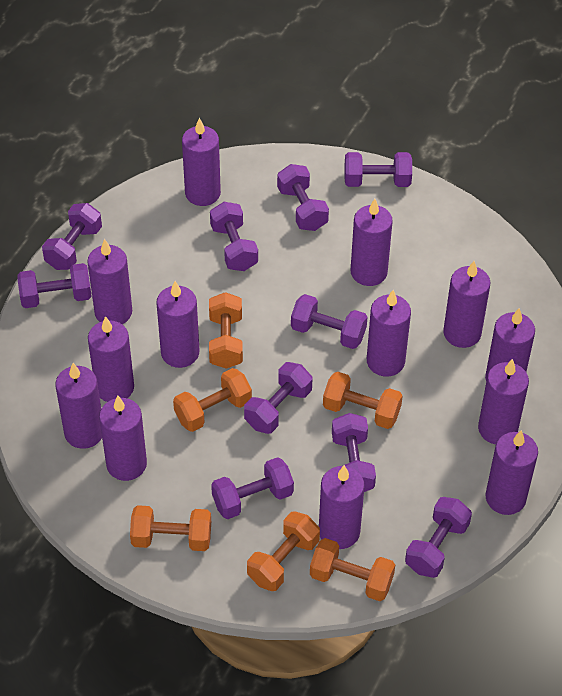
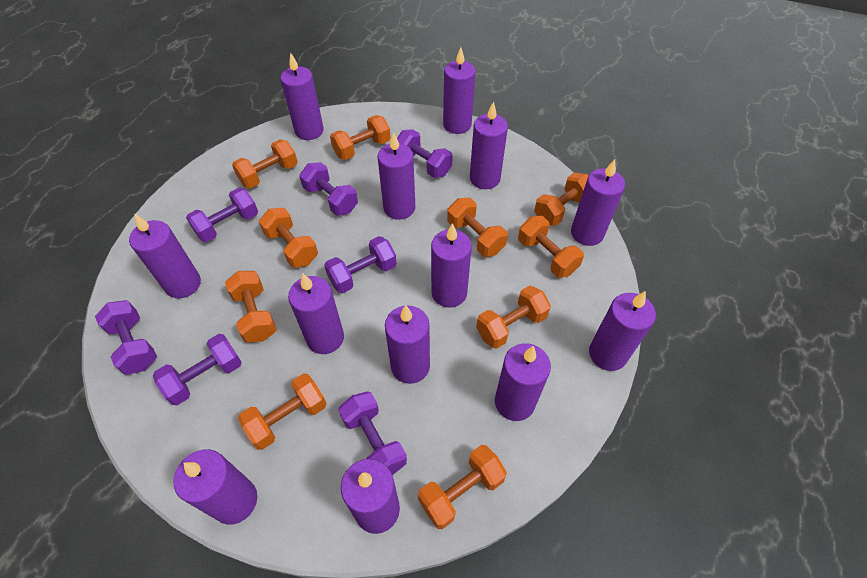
orange dumbbell: [130,505,211,551] [173,368,252,432] [209,292,243,369] [247,511,320,591] [310,538,395,601] [323,372,403,429] = 6 -> [225,271,277,343] [232,139,298,188] [238,373,327,450] [259,208,318,268] [330,115,391,160] [418,445,507,529] [447,198,508,257] [476,285,551,349] [518,216,584,278] [534,173,588,226] = 10
purple dumbbell: [17,263,92,308] [42,203,102,270] [210,202,258,271] [211,457,294,519] [244,362,312,434] [277,164,329,231] [291,294,367,349] [332,413,376,492] [345,152,412,187] [405,497,472,578] = 10 -> [95,300,157,375] [153,334,242,405] [186,188,258,242] [299,162,358,216] [324,236,397,293] [338,391,407,475] [397,129,453,178] = 7

